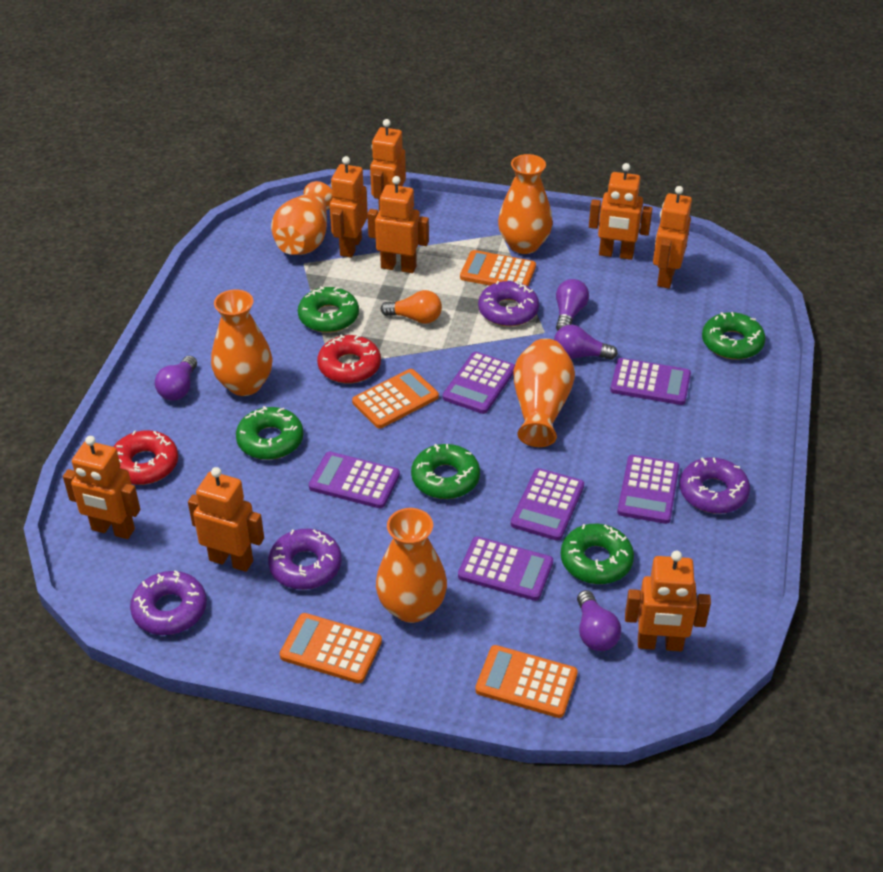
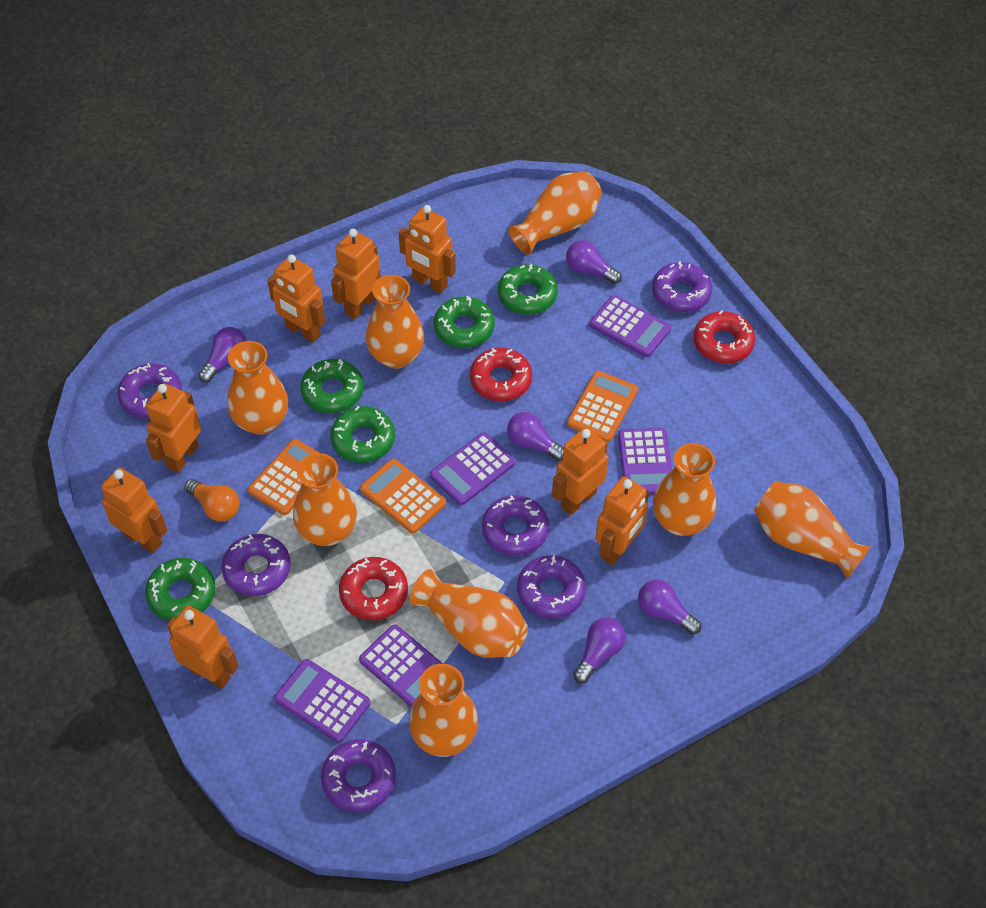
orange calculator: [280,613,382,683] [352,369,439,429] [460,250,536,286] [475,645,578,718] = 4 -> [248,439,319,515] [360,459,446,533] [567,371,638,442] = 3
orange vase: [211,289,273,396] [271,181,333,255] [376,508,447,623] [498,154,553,254] [513,339,575,447] = 5 -> [227,341,288,435] [293,453,357,546] [366,275,424,369] [409,664,478,757] [410,569,528,658] [508,171,602,255] [653,443,716,536] [754,482,871,579] = 8
purple calculator: [309,452,400,508] [443,352,515,414] [458,537,553,601] [511,468,584,541] [610,358,691,405] [617,455,679,524] = 6 -> [274,659,371,743] [359,625,443,708] [430,432,515,505] [590,295,671,357] [618,428,672,494] = 5
purple donut: [130,570,207,635] [268,528,342,590] [478,281,539,327] [679,457,750,514] = 4 -> [117,363,182,418] [221,534,291,596] [321,739,396,812] [482,495,549,556] [517,555,586,619] [652,261,712,312] = 6
purple light bulb: [155,356,197,401] [554,325,618,360] [556,279,589,331] [577,590,621,651] = 4 -> [198,327,247,383] [507,412,564,461] [566,240,622,284] [573,618,626,683] [638,579,701,635] = 5
red donut: [113,430,178,485] [317,335,381,384] = 2 -> [339,557,408,620] [470,348,532,401] [693,310,755,363] = 3

